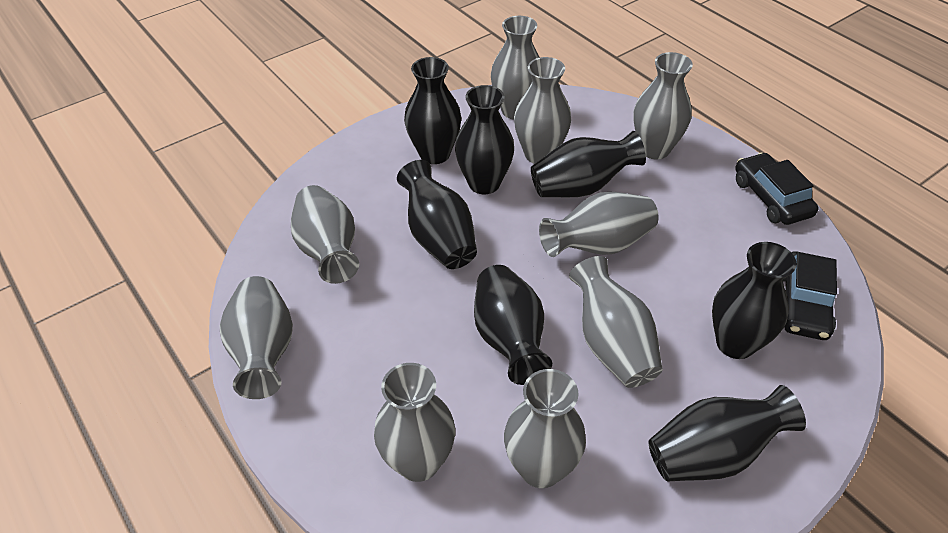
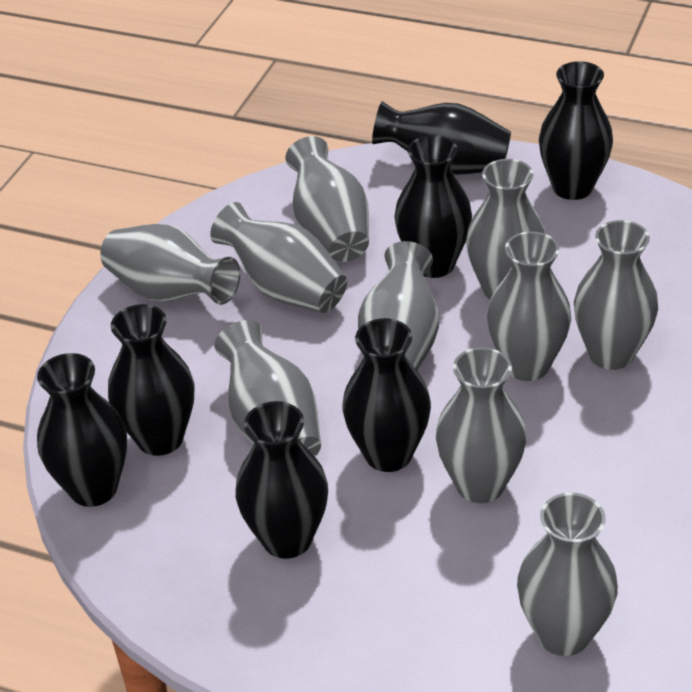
black car: [735,153,819,225] [783,251,837,340] = 2 -> none = 0
grey vase: [220,276,293,399] [291,185,359,284] [374,363,455,482] [491,16,540,120] [504,369,586,488] [514,57,571,164] [539,192,659,257] [569,256,662,388] [633,52,693,159] = 9 -> [100,224,240,305] [210,202,347,313] [214,320,321,457] [285,136,369,262] [358,241,439,370] [436,347,527,503] [466,159,545,300] [487,231,571,381] [517,492,618,656] [574,220,658,370] = 10

